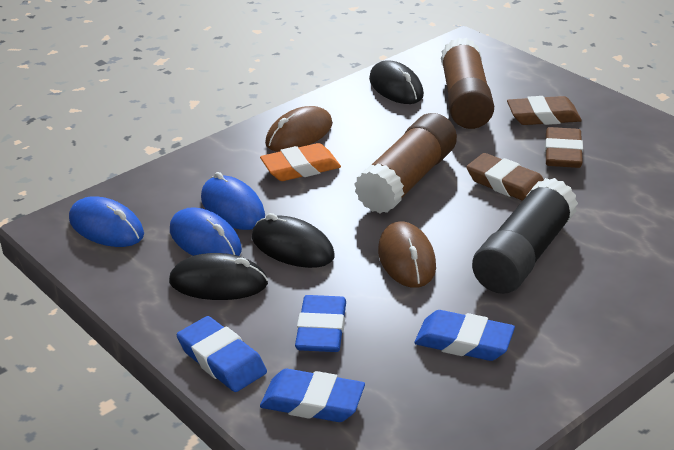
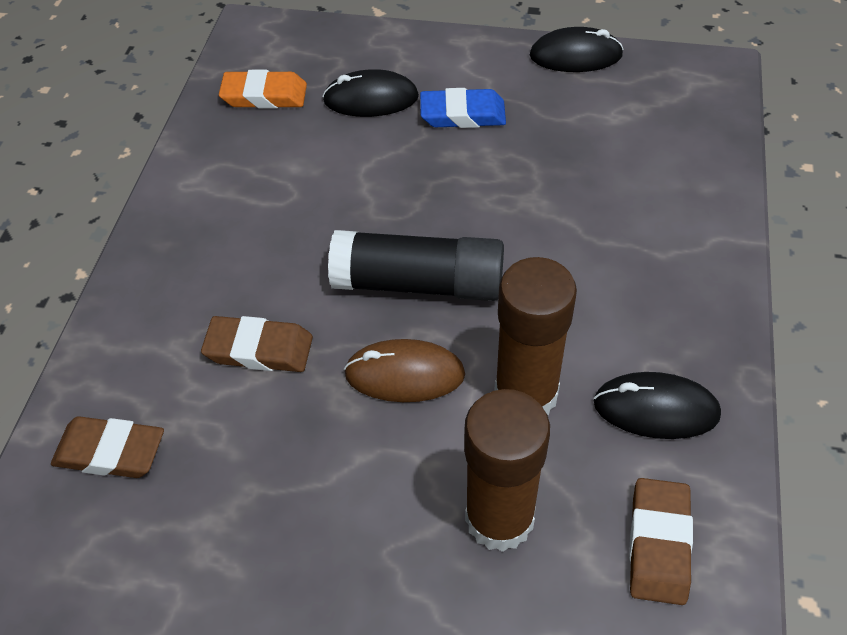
blue eraser: [177,316,267,392] [260,369,365,422] [295,295,346,352] [414,310,515,361] = 4 -> [420,88,506,128] = 1
blue mouse: [69,196,144,247] [170,207,242,256] [201,172,265,230] = 3 -> none = 0
brown mouse: [265,106,333,152] [378,221,436,288] = 2 -> [344,339,465,402] = 1

